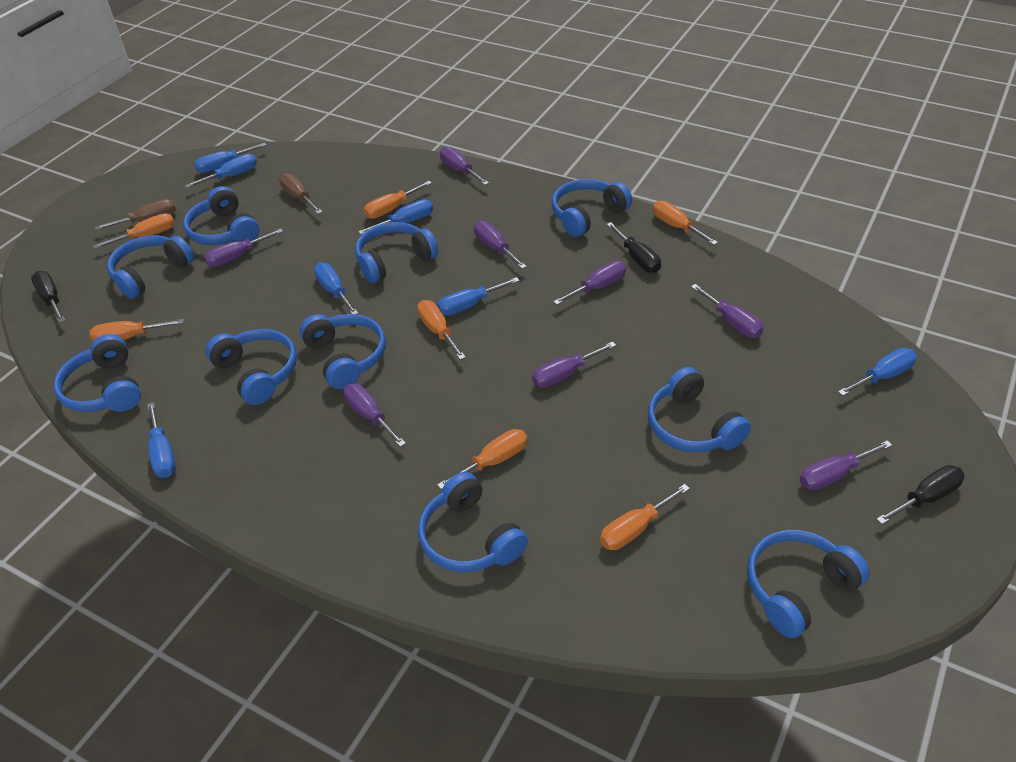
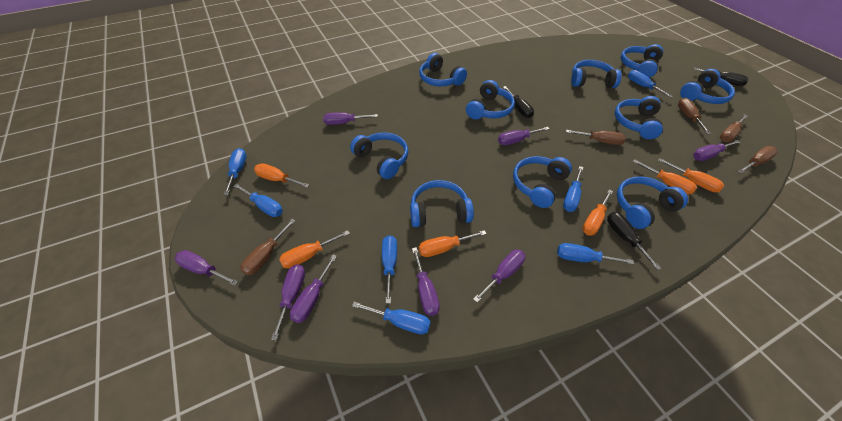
brown screwdriver: [95,199,176,230] [279,173,322,214] = 2 -> [240,219,295,275] [566,130,625,145] [678,98,711,134] [720,114,748,142] [738,146,778,174] = 5
orange screwdriver: [90,319,184,342] [93,213,175,249] [364,181,432,219] [417,300,466,360] [437,429,528,490] [600,484,690,550] [653,201,718,245] = 7 -> [254,163,309,188] [279,230,350,268] [419,230,487,257] [582,190,613,236] [633,159,697,194] [658,158,724,192] = 6

